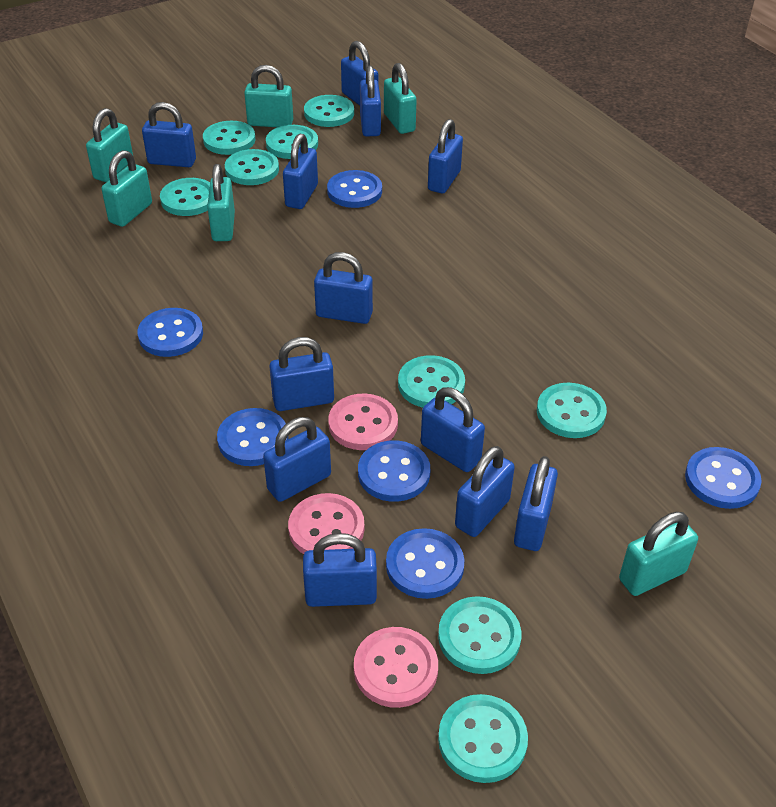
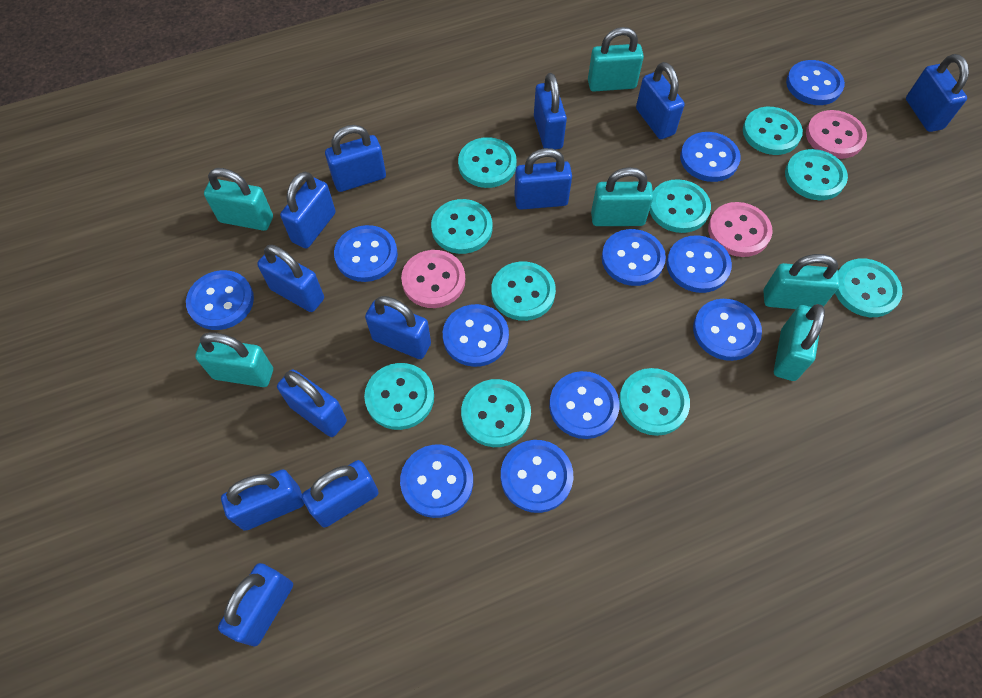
blue button: [137,308,203,357] [217,408,289,466] [327,170,382,208] [358,440,430,502] [386,528,465,599] [685,447,762,509] = 6 -> [186,270,254,330] [334,225,398,282] [400,445,473,518] [443,304,509,367] [501,440,573,513] [549,371,620,439] [602,229,666,286] [666,235,732,293] [680,132,741,182] [693,299,762,361] [786,60,845,105] = 11
turquoise button: [160,178,210,216] [203,121,255,155] [225,149,279,185] [266,125,318,159] [304,95,354,127] [398,355,465,408] [438,596,521,674] [438,694,528,783] [537,383,607,438] = 9 -> [364,363,434,430] [431,199,492,254] [458,137,517,188] [461,379,531,447] [491,262,556,321] [619,368,690,436] [649,179,711,233] [743,107,803,155] [785,149,848,200] [835,258,902,317] = 10

